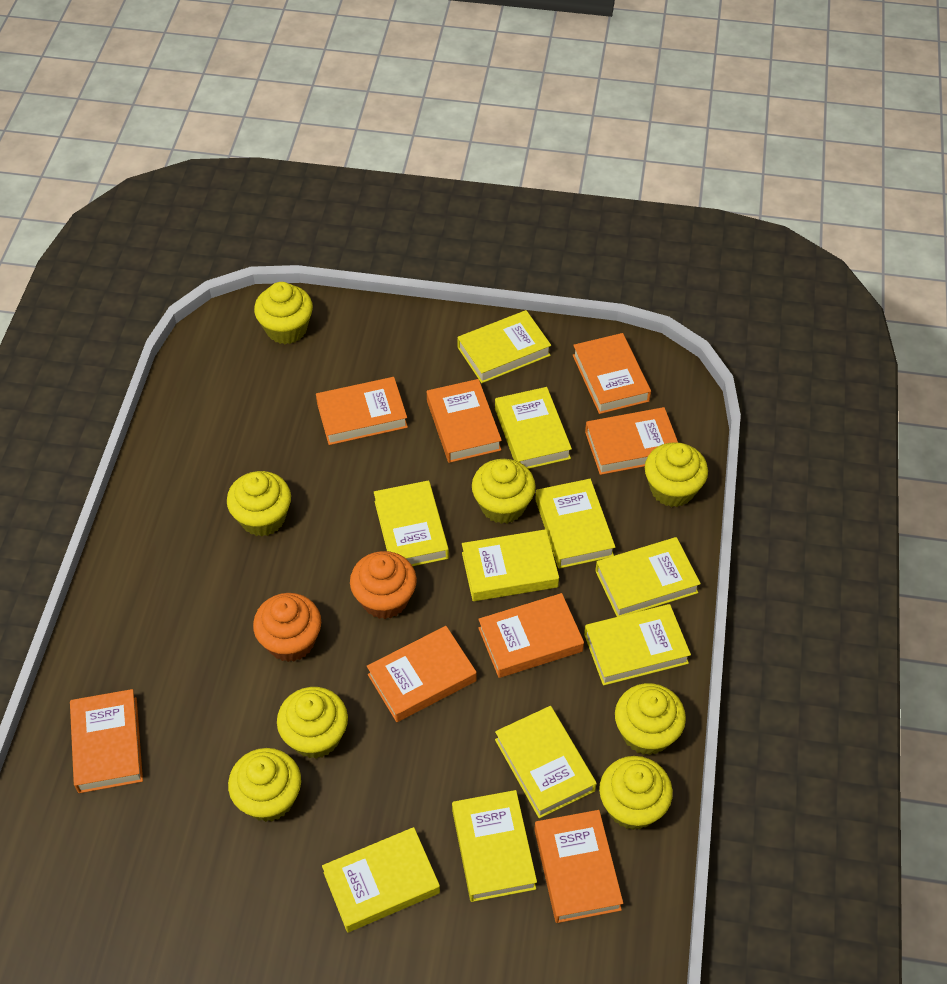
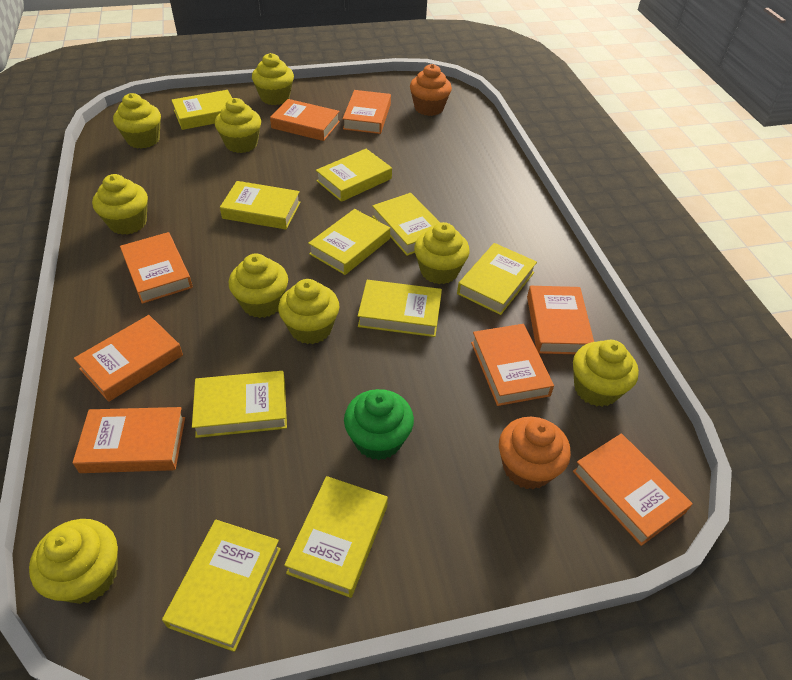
green cupcake: none = 0 -> [344,389,414,460] = 1
yellow cupcake: [227,471,291,536] [228,748,301,822] [254,282,313,344] [277,687,348,759] [472,459,536,524] [599,756,673,830] [615,683,686,755] [645,442,708,507] = 8 -> [29,519,118,604] [92,174,148,235] [113,93,161,149] [215,98,261,153] [229,253,288,318] [252,53,294,105] [278,279,340,344] [414,222,470,284] [573,340,639,407] = 9

